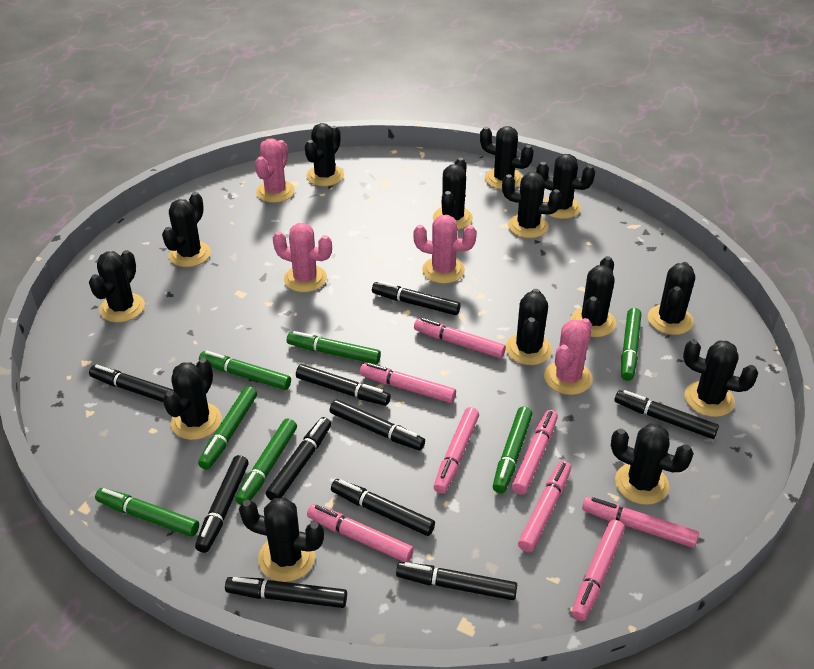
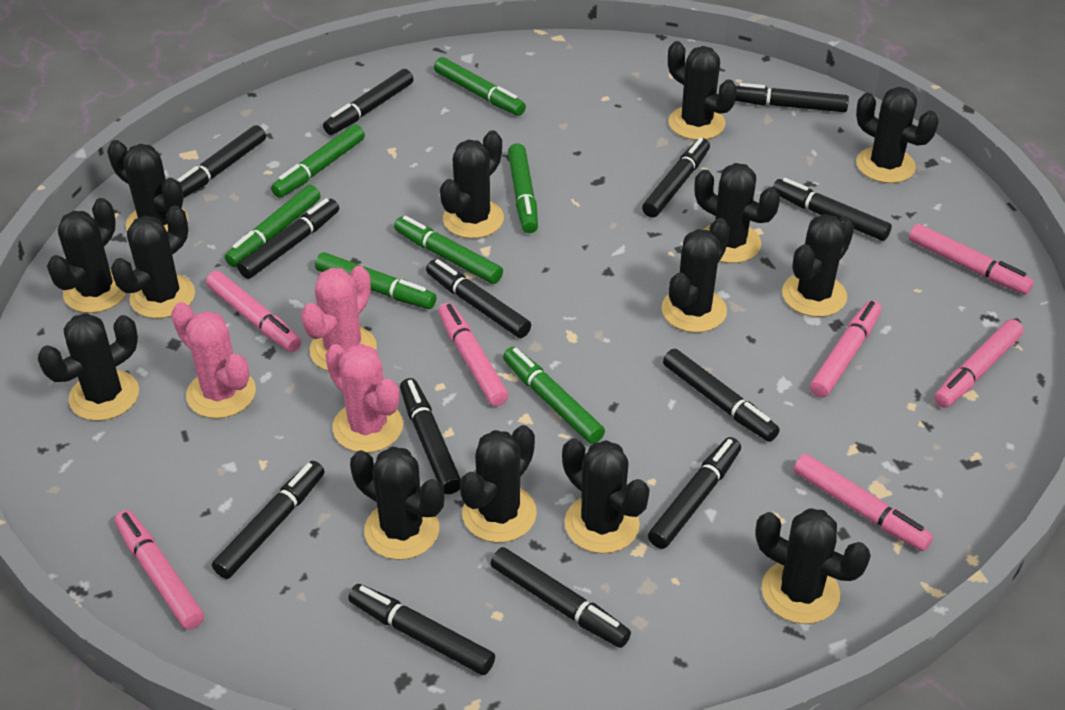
black marker: [89,364,174,402] [195,455,249,553] [225,577,347,608] [266,417,331,501] [296,364,391,406] [330,400,425,451] [331,479,435,536] [372,281,461,315] [396,562,517,600] [615,390,719,439] = 10 -> [177,125,266,198] [212,461,324,579] [237,198,339,279] [323,69,413,135] [348,584,495,675] [400,378,461,494] [426,259,531,338] [491,547,631,648] [642,138,710,218] [648,437,741,549] [663,349,780,442] [735,83,849,112] [773,178,892,241] = 13
pink cactus: [255,139,295,203] [273,223,332,292] [413,215,477,284] [544,318,592,395] = 4 -> [171,302,256,418] [301,266,377,371] [325,344,403,453] = 3
pink marker: [307,504,414,562] [360,363,456,403] [414,318,506,358] [433,407,479,494] [512,410,558,495] [518,461,571,552] [572,520,625,621] [582,497,699,548] = 8 -> [115,510,204,630] [206,271,301,352] [438,303,509,406] [794,454,933,551] [810,300,881,398] [909,224,1034,294] [934,319,1023,408] = 7

